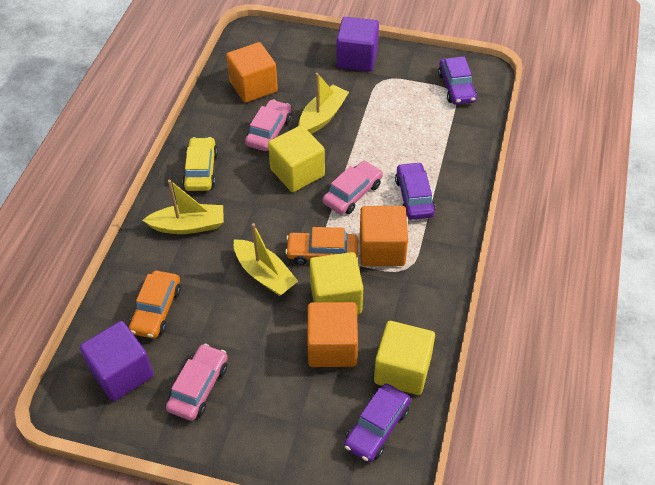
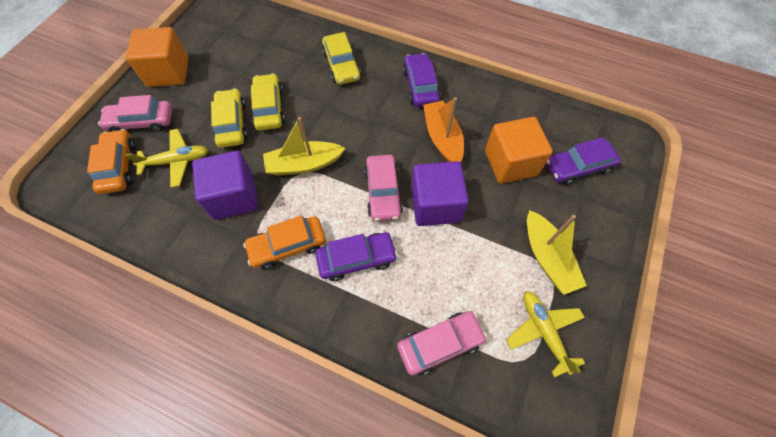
orange boat: none = 0 -> [423,97,464,162] = 1
orange cube: [226,42,278,103] [307,302,358,367] [360,206,408,266] = 3 -> [126,27,189,87] [485,117,553,184] = 2
yellow boat: [143,180,224,234] [234,223,298,296] [299,73,349,134] = 3 -> [263,117,345,176] [527,210,587,295] = 2
yellow car: [183,137,218,191] = 1 -> [211,88,248,148] [251,73,285,131] [322,32,361,85] = 3
yellow cube: [268,125,325,192] [309,252,363,314] [374,321,435,395] = 3 -> none = 0
yellow plane: none = 0 -> [125,129,208,188] [506,291,585,377] = 2

